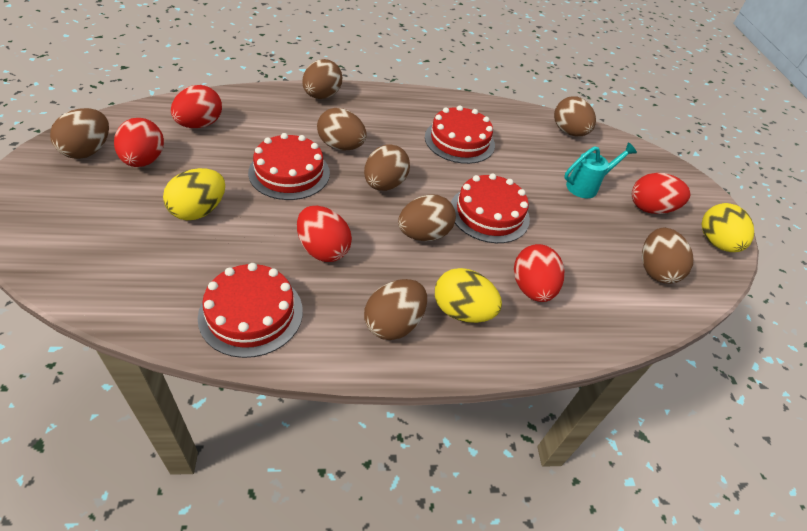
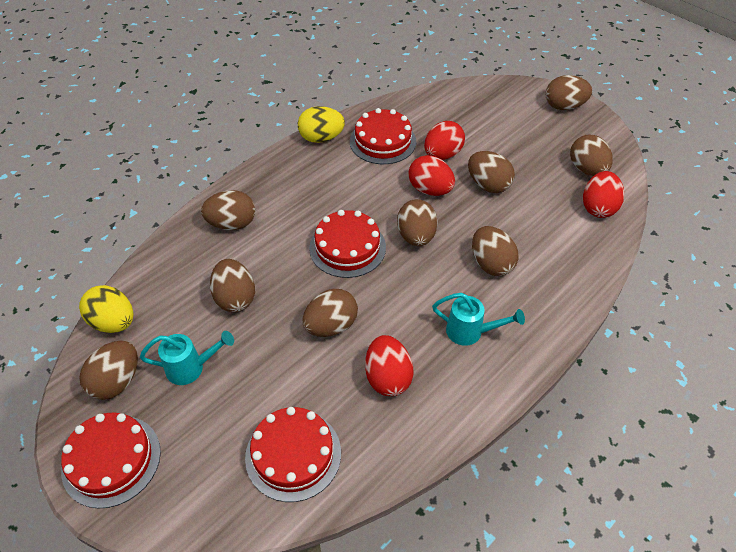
brown egg: [50,108,109,159] [303,59,342,99] [317,108,367,150] [364,144,410,191] [364,279,427,340] [398,194,456,241] [554,96,596,136] [642,228,694,284] = 8 -> [79,341,138,400] [201,190,255,230] [210,259,255,312] [303,289,358,337] [397,199,438,246] [468,151,515,193] [472,226,519,276] [546,75,592,110] [570,134,613,176] = 9
red egg: [114,118,164,167] [171,85,222,128] [297,206,352,262] [514,244,564,302] [632,173,690,214] = 5 -> [365,335,413,396] [409,155,455,196] [424,121,465,160] [583,171,624,218] = 4
turquoise watering can: [564,143,637,198] = 1 -> [140,331,234,385] [432,293,525,346] = 2
yellow egg: [163,168,225,220] [435,268,502,323] [701,203,754,252] = 3 -> [79,285,133,333] [298,106,345,143] = 2

